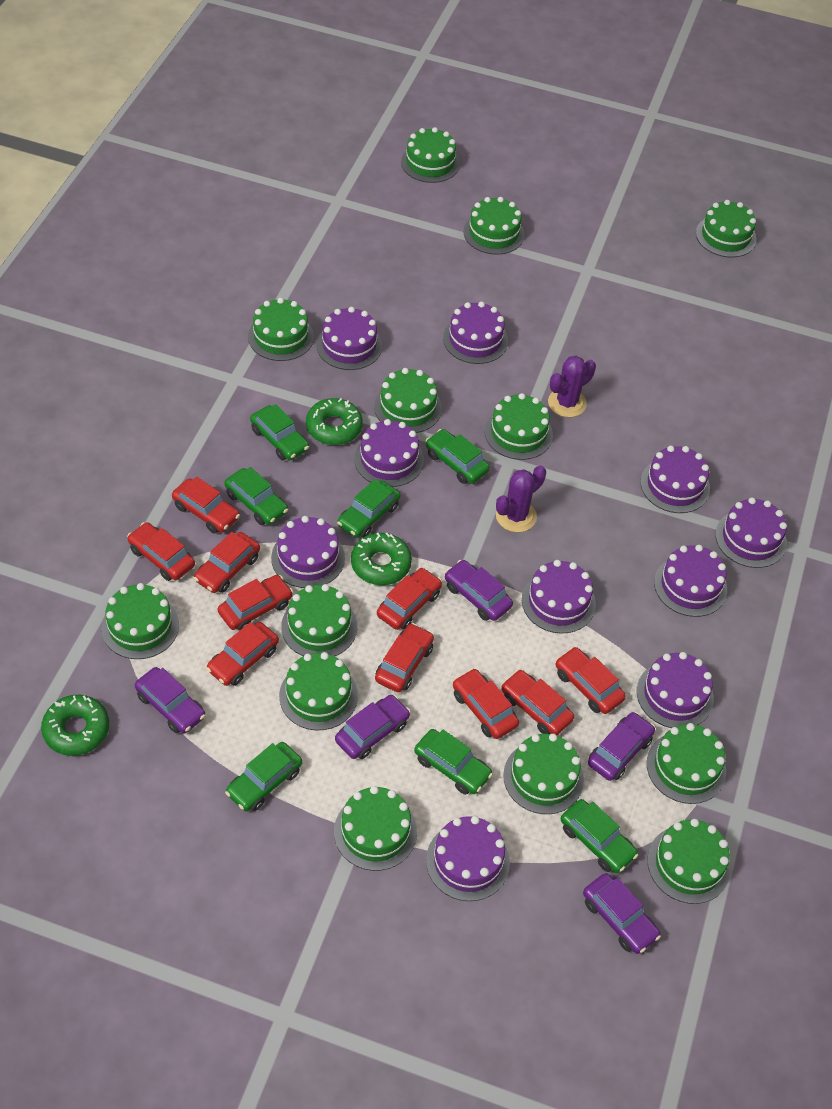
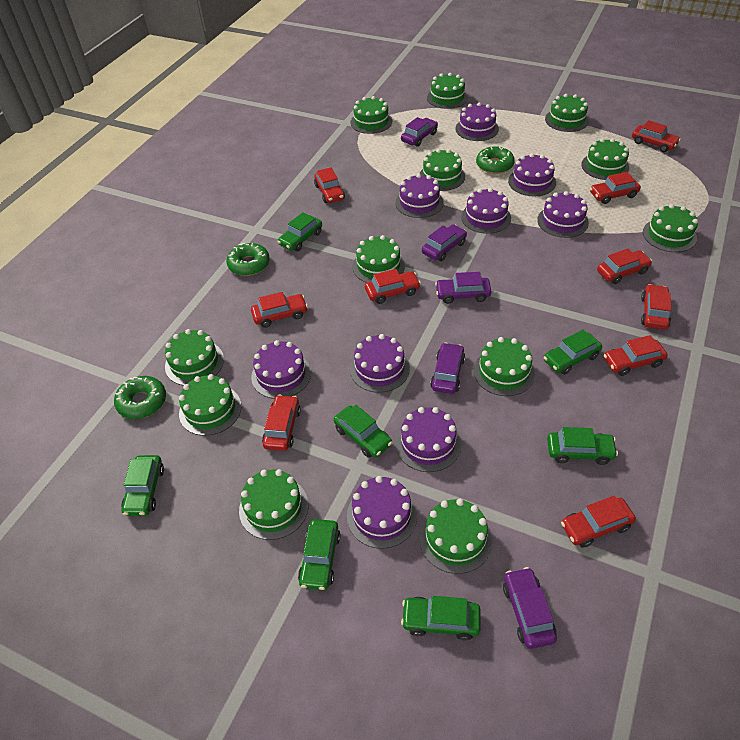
green cake: [102,583,179,659] [248,298,314,361] [279,652,358,730] [281,584,357,657] [334,786,417,871] [374,368,442,433] [401,127,460,183] [463,197,525,255] [485,393,553,460] [503,734,584,814] [647,723,726,804] [647,819,731,904] [696,200,756,257] = 13 -> [165,329,224,386] [179,374,241,436] [239,469,308,540] [351,96,392,134] [352,235,405,283] [419,149,465,191] [419,499,492,574] [427,73,468,109] [473,337,535,396] [545,94,589,132] [581,138,629,180] [643,204,698,252] = 12
purple cactus: [496,465,546,532] [548,356,596,417] = 2 -> none = 0
purple cake: [271,516,345,588] [317,307,382,370] [354,419,424,487] [426,816,510,901] [443,302,508,364] [522,560,596,634] [637,652,714,728] [641,446,710,513] [654,545,727,617] [715,498,787,568] = 10 -> [251,340,311,399] [347,476,417,549] [350,334,410,393] [395,174,444,218] [395,407,461,472] [455,102,499,141] [461,188,511,234] [508,153,556,196] [537,191,589,238] = 9

